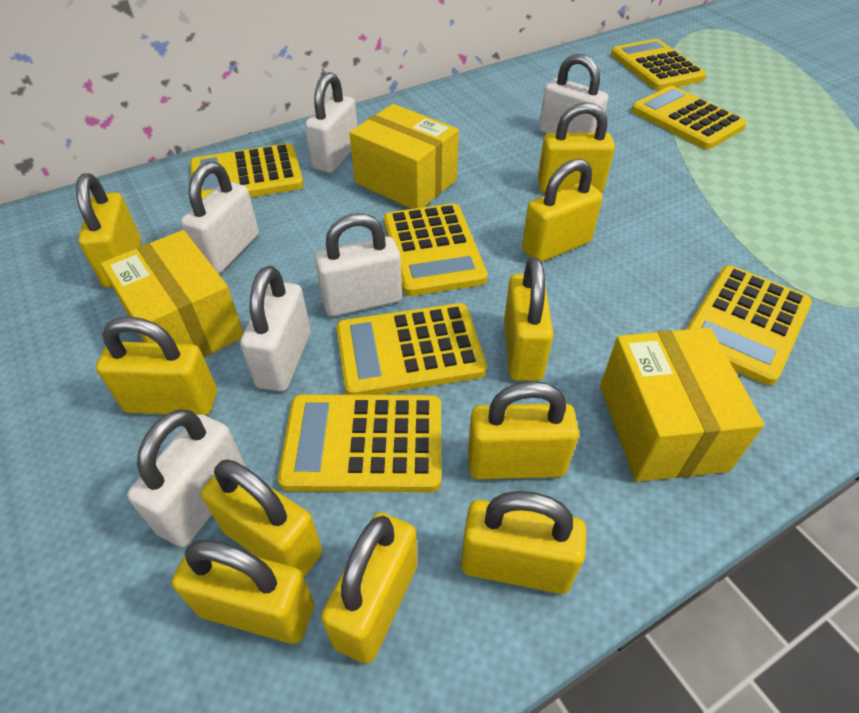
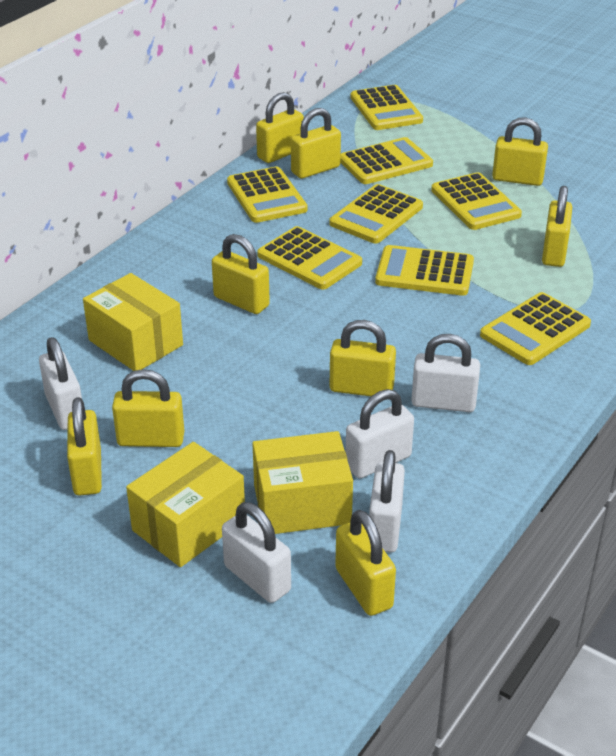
white padlock: [127,409,246,547] [181,161,259,274] [240,266,311,391] [305,72,357,173] [314,213,402,317] [539,54,608,133] = 6 -> [39,337,82,430] [222,502,291,603] [345,389,414,479] [369,450,405,553] [411,334,480,412] = 5
yellow calculator: [190,143,304,200] [278,394,441,492] [336,303,487,395] [384,203,488,296] [611,39,706,90] [631,86,747,149] [686,265,812,385] = 7 -> [227,167,307,223] [257,226,362,289] [329,184,423,243] [340,137,433,184] [351,85,423,130] [375,245,474,296] [431,172,522,230] [480,292,591,365] = 8
yellow padlock: [76,173,141,288] [96,317,217,415] [172,540,314,644] [201,459,322,577] [321,512,417,664] [461,491,586,594] [468,381,579,479] [504,257,554,381] [522,159,603,262] [538,102,615,193] = 10 -> [67,397,102,496] [112,369,184,447] [212,234,270,314] [256,92,304,163] [291,108,341,179] [330,320,396,396] [335,510,396,616] [492,117,548,186] [542,186,572,267] = 9

